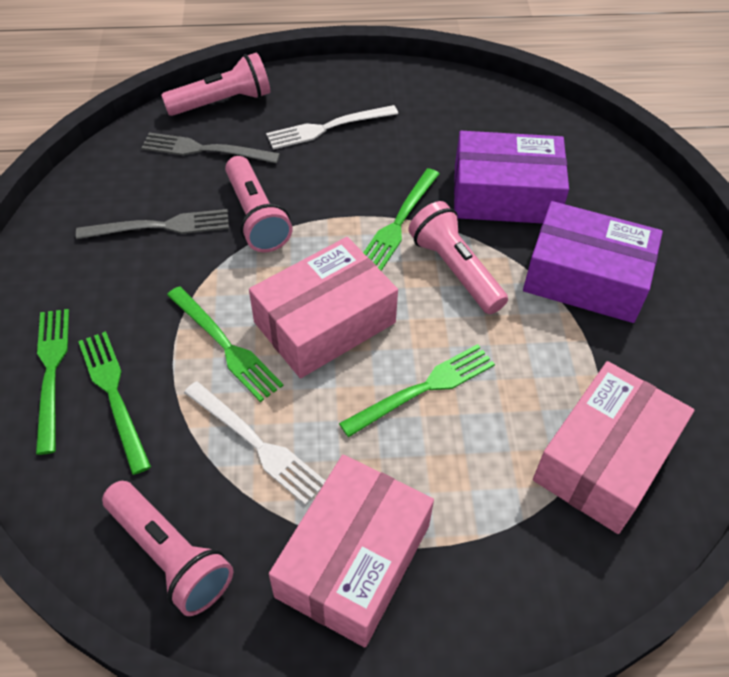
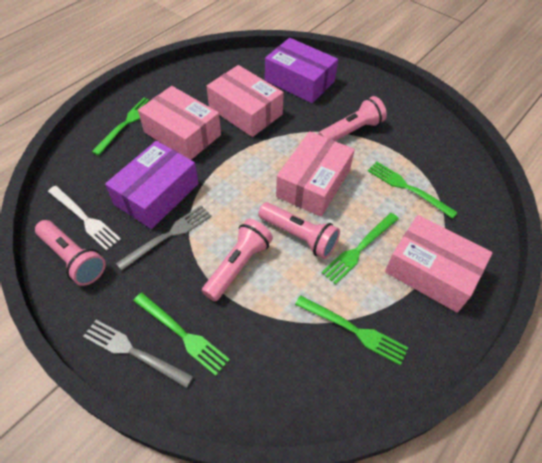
pink box: [249,237,398,378] [269,455,434,647] [533,361,694,534] = 3 -> [138,86,221,160] [207,65,284,137] [276,131,355,217] [385,215,492,313] = 4
white fork: [184,381,325,505] [266,105,398,150] = 2 -> [48,186,121,251] = 1

